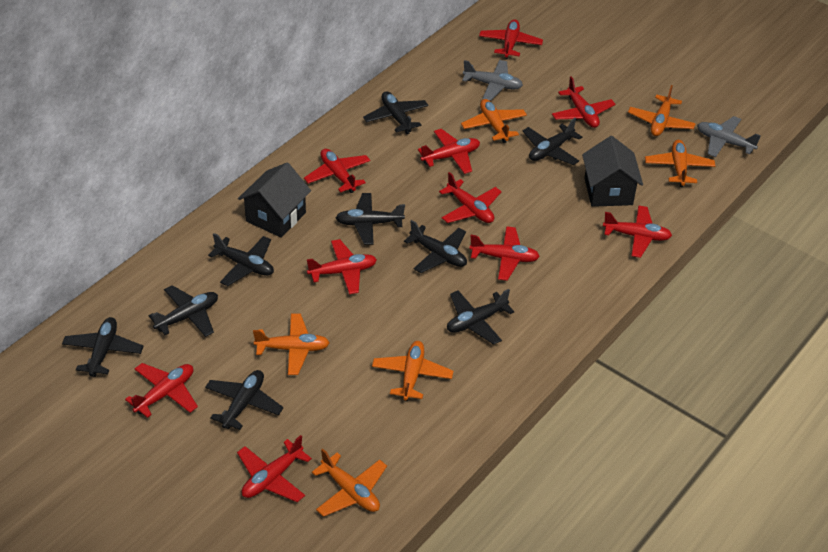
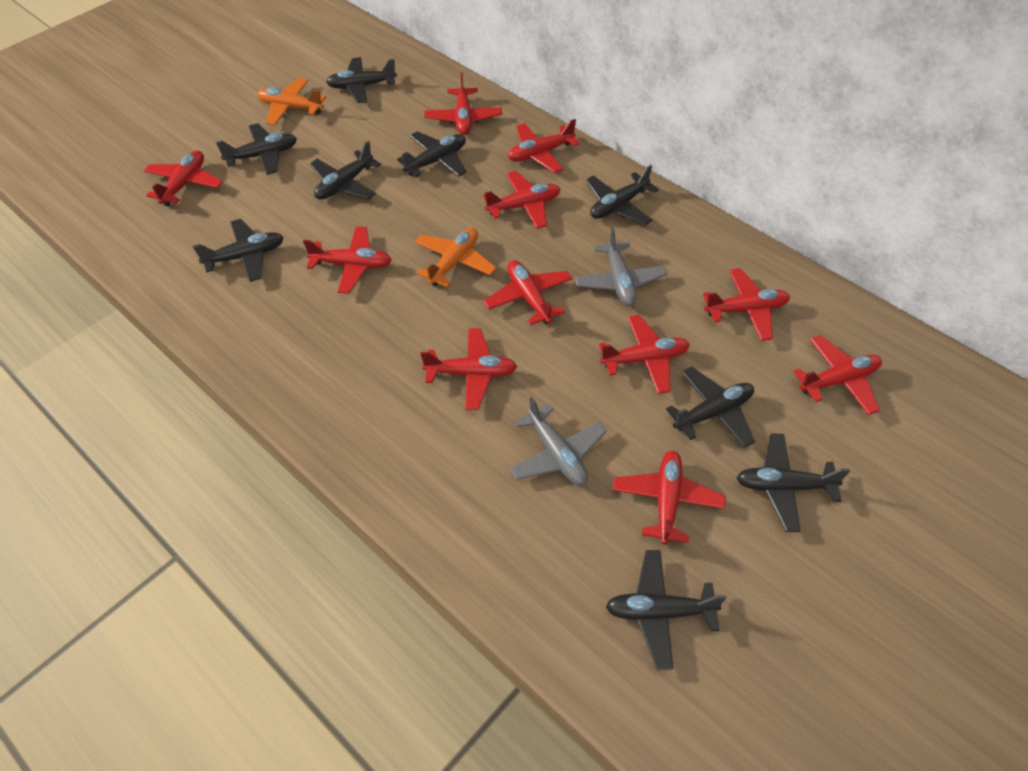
black house: [238,162,311,238] [582,136,643,207] = 2 -> none = 0
orange plane: [253,314,330,375] [312,449,387,517] [372,341,453,401] [461,99,527,143] [628,85,696,136] [645,140,715,187] = 6 -> [257,78,326,125] [414,228,496,287] = 2
red plane: [125,363,198,418] [237,435,312,502] [304,149,370,193] [307,239,377,294] [418,129,480,174] [439,172,502,223] [469,226,540,281] [479,19,543,60] [552,76,616,128] [603,205,672,258] = 10 -> [144,150,223,206] [303,226,392,293] [421,328,517,410] [425,73,502,135] [483,171,560,229] [484,260,572,325] [508,119,580,173] [599,315,690,394] [613,451,725,545] [703,268,790,341] [793,335,882,415] = 11

